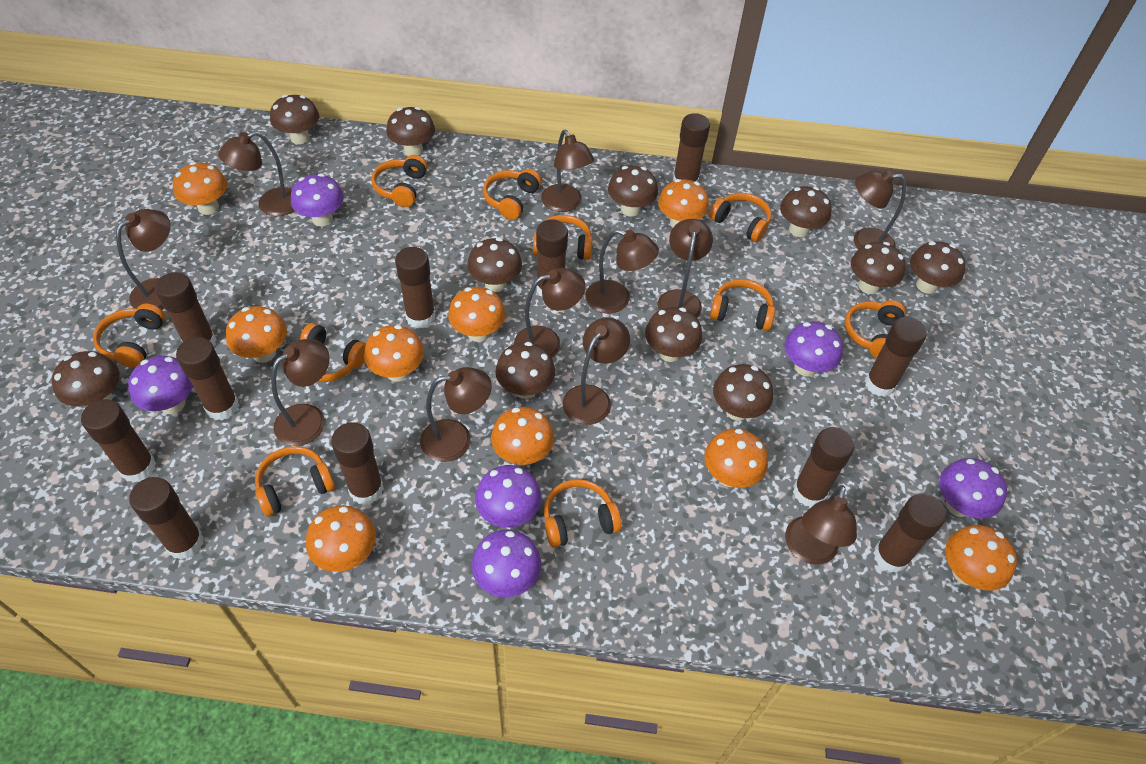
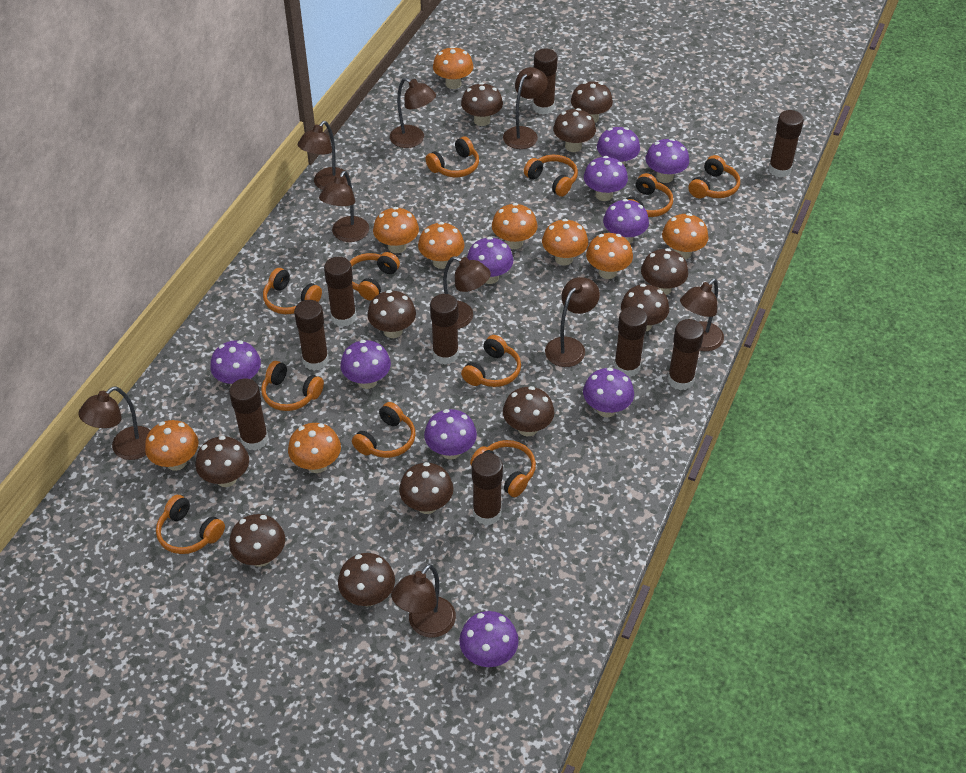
brown glue stick: [81,399,156,483] [129,477,204,560] [155,272,217,346] [176,337,239,420] [331,422,384,505] [395,247,435,328] [536,219,568,296] [673,113,710,182] [793,427,854,507] [865,317,927,397] [873,494,946,573] = 11 -> [229,379,268,450] [294,300,329,371] [324,257,357,327] [430,294,459,365] [472,453,503,525] [533,48,558,115] [614,306,648,377] [668,319,704,390] [768,110,804,177] = 9
brown lamp: [116,209,170,310] [218,131,295,216] [271,339,330,446] [420,367,492,462] [514,268,585,358] [541,130,594,212] [562,317,630,425] [585,229,659,313] [657,219,713,318] [785,485,857,565] [854,170,906,249] = 11 -> [78,386,150,460] [298,121,350,190] [319,171,369,242] [390,78,436,148] [391,564,456,638] [443,256,491,329] [503,67,548,149] [545,277,600,367] [680,279,724,351] = 9
orange headphones: [93,304,165,368] [255,446,335,517] [300,323,366,382] [371,155,428,207] [483,169,541,220] [533,215,593,260] [544,479,622,548] [709,193,772,242] [710,279,775,331] [845,300,906,358] = 10 -> [156,495,225,554] [261,361,324,411] [263,268,322,314] [350,252,400,301] [352,402,415,458] [426,136,479,177] [461,335,521,387] [470,440,536,497] [524,155,578,197] [627,173,673,217] [688,155,740,198] = 11
purple mushroom: [128,356,193,414] [291,174,344,226] [472,530,541,597] [475,465,541,528] [784,321,843,377] [939,458,1007,519] = 6 -> [210,340,261,386] [341,340,391,389] [424,409,477,460] [459,611,519,667] [467,237,513,284] [583,367,634,418] [584,156,628,201] [597,127,640,166] [603,199,649,244] [646,138,689,183] = 10

